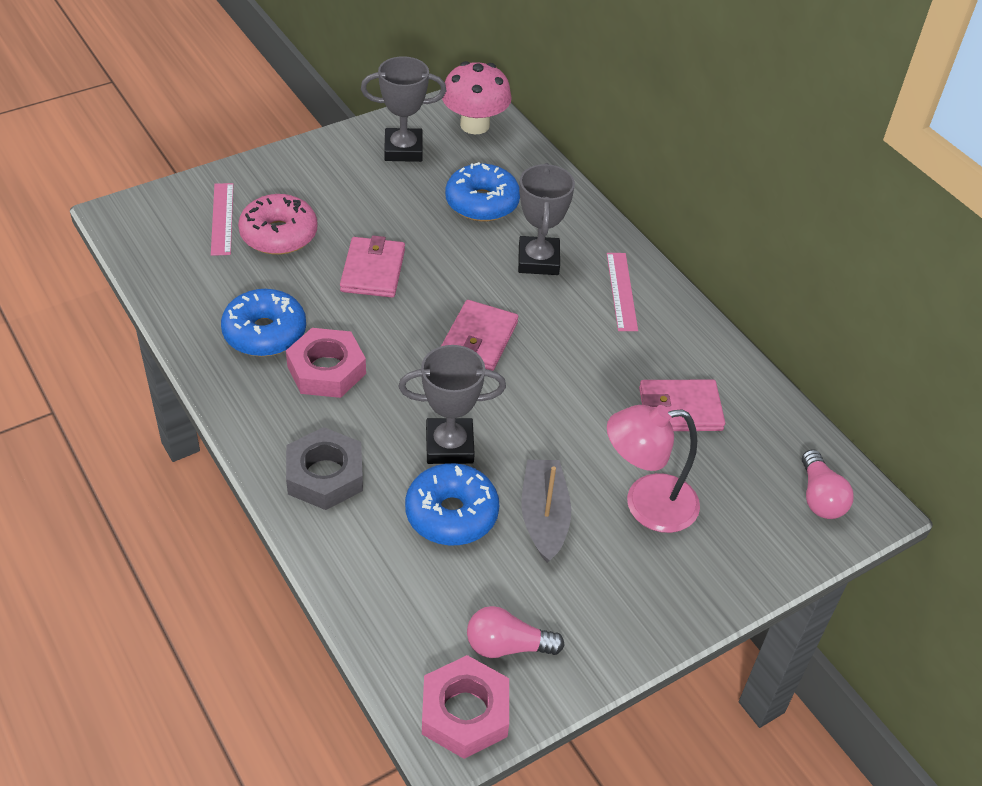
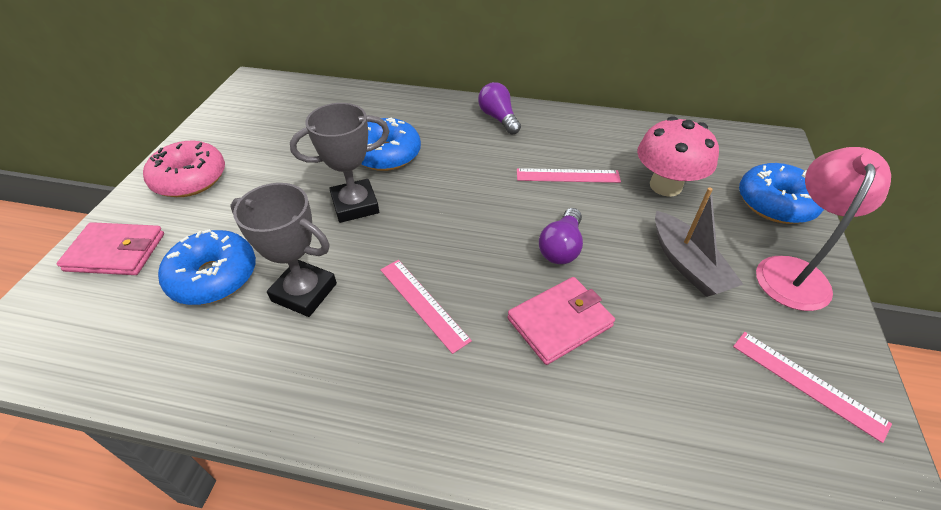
grey nut: [286,427,363,510] = 1 -> none = 0
grey trophy: [361,56,446,162] [398,345,506,464] [518,163,575,275] = 3 -> [230,183,337,317] [290,103,389,223] = 2
pink light bulb: [467,606,565,658] [802,449,854,519] = 2 -> none = 0
pink nut: [286,328,366,398] [422,655,509,759] = 2 -> none = 0
pink ruler: [211,183,233,256] [607,253,638,331] = 2 -> [380,260,472,354] [517,168,621,183] [733,332,892,443] = 3
pink wallet: [340,236,405,298] [441,300,518,371] [639,380,725,431] = 3 -> [57,222,164,275] [507,277,615,365] = 2
purple light bulb: none = 0 -> [478,82,521,135] [539,208,583,264] = 2

